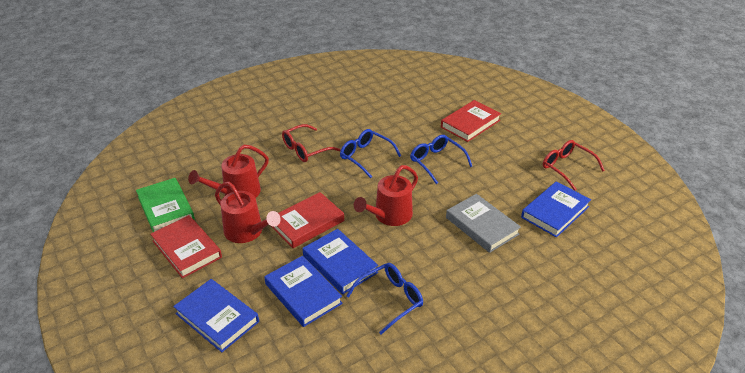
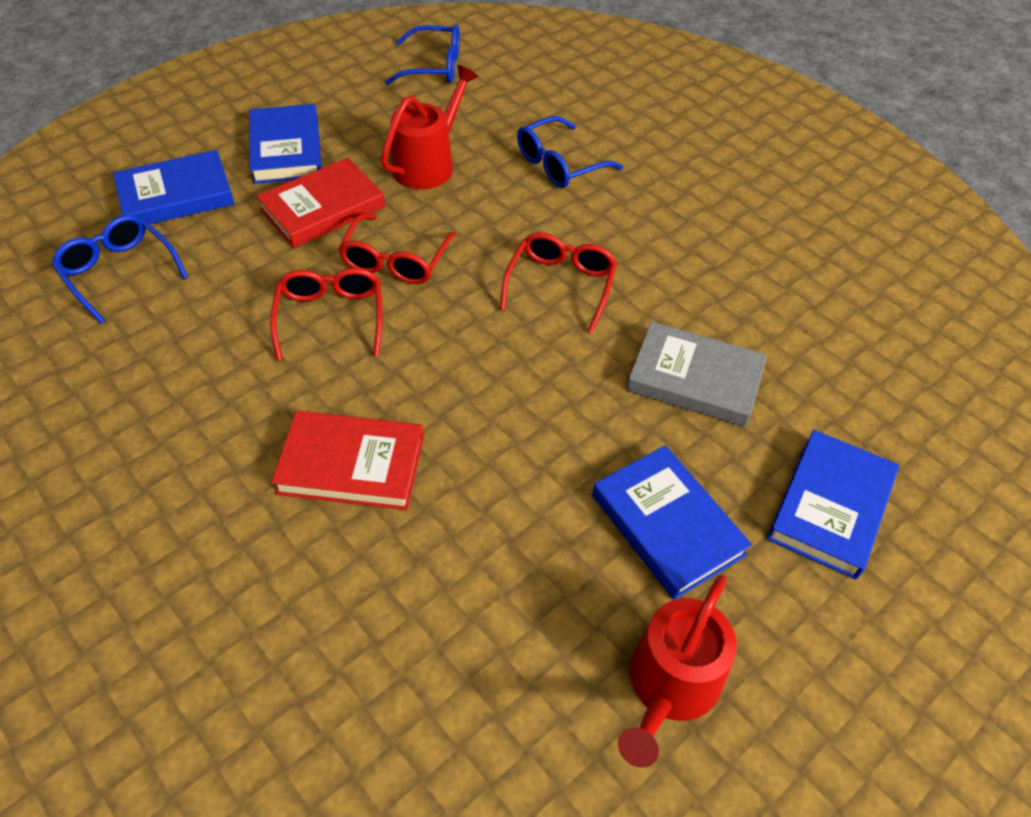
green book: [136,178,195,232] = 1 -> none = 0
red book: [150,215,222,278] [271,192,344,248] [441,100,501,142] = 3 -> [257,158,385,248] [271,411,424,510] = 2
red glasses: [282,124,341,162] [543,140,605,191] = 2 -> [270,268,382,361] [338,214,456,284] [500,232,617,333] = 3
red watering can: [188,145,269,198] [215,182,281,243] [354,165,418,226] = 3 -> [381,65,478,189] [618,575,737,768] = 2

